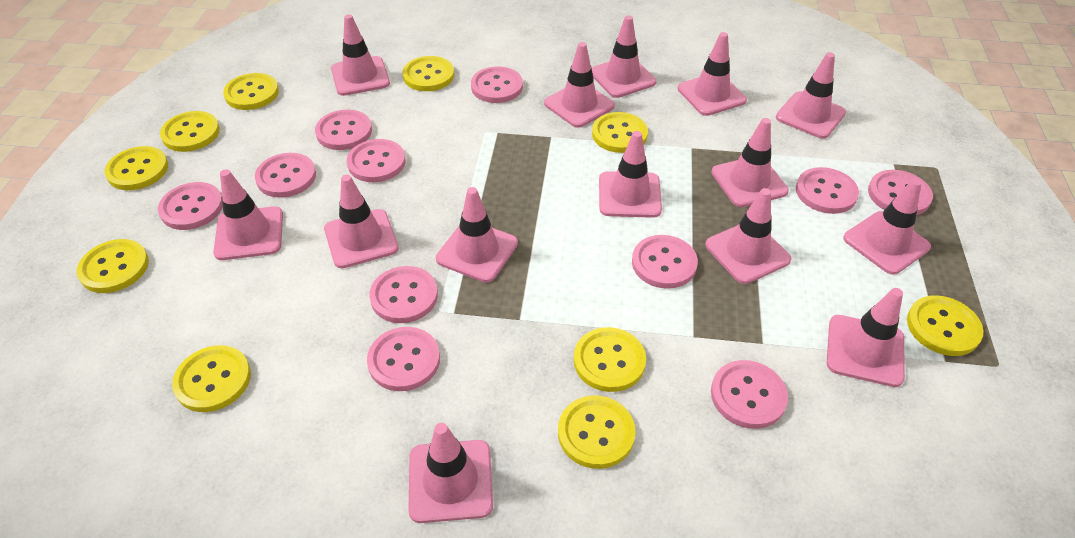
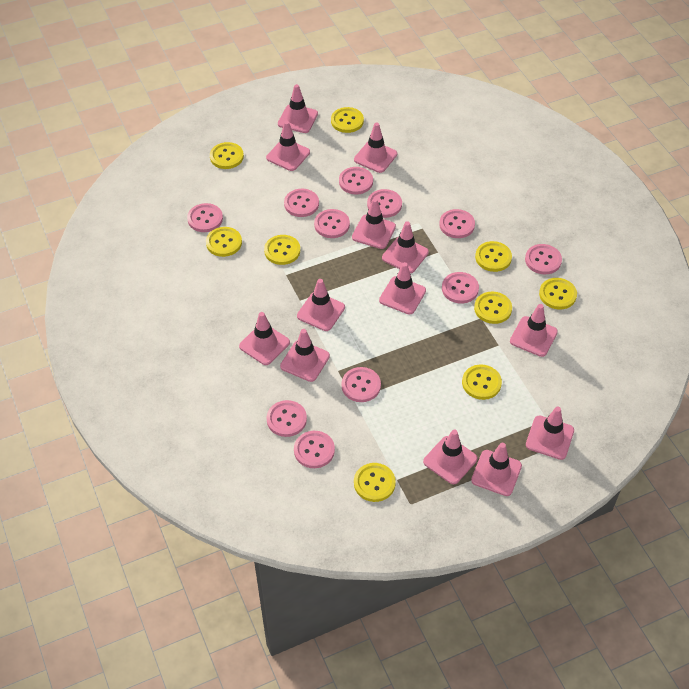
pink traffic cone: [213,169,283,260] [324,175,399,268] [331,14,390,96] [408,423,493,523] [436,187,518,283] [544,42,615,128] [592,15,657,98] [599,131,662,218] [677,32,747,116] [705,188,791,284] [711,118,789,207] [776,52,846,139] [827,288,905,387] [843,179,931,275] = 14 -> [239,312,290,365] [266,121,310,171] [278,84,318,133] [280,329,330,382] [297,279,345,331] [352,198,396,249] [354,123,397,173] [379,262,426,314] [382,221,429,273] [423,430,478,484] [471,443,522,496] [510,304,558,357] [526,407,574,460] = 13
yellow button: [77,239,149,293] [104,146,168,190] [160,111,220,152] [172,345,251,412] [223,73,279,110] [402,56,454,91] [558,395,636,469] [574,327,646,392] [592,112,648,153] [907,295,983,356] = 10 -> [206,227,242,257] [210,142,244,169] [264,235,300,265] [331,107,364,133] [354,463,396,502] [462,365,502,400] [474,291,512,324] [475,241,512,272] [539,278,577,310] = 9

